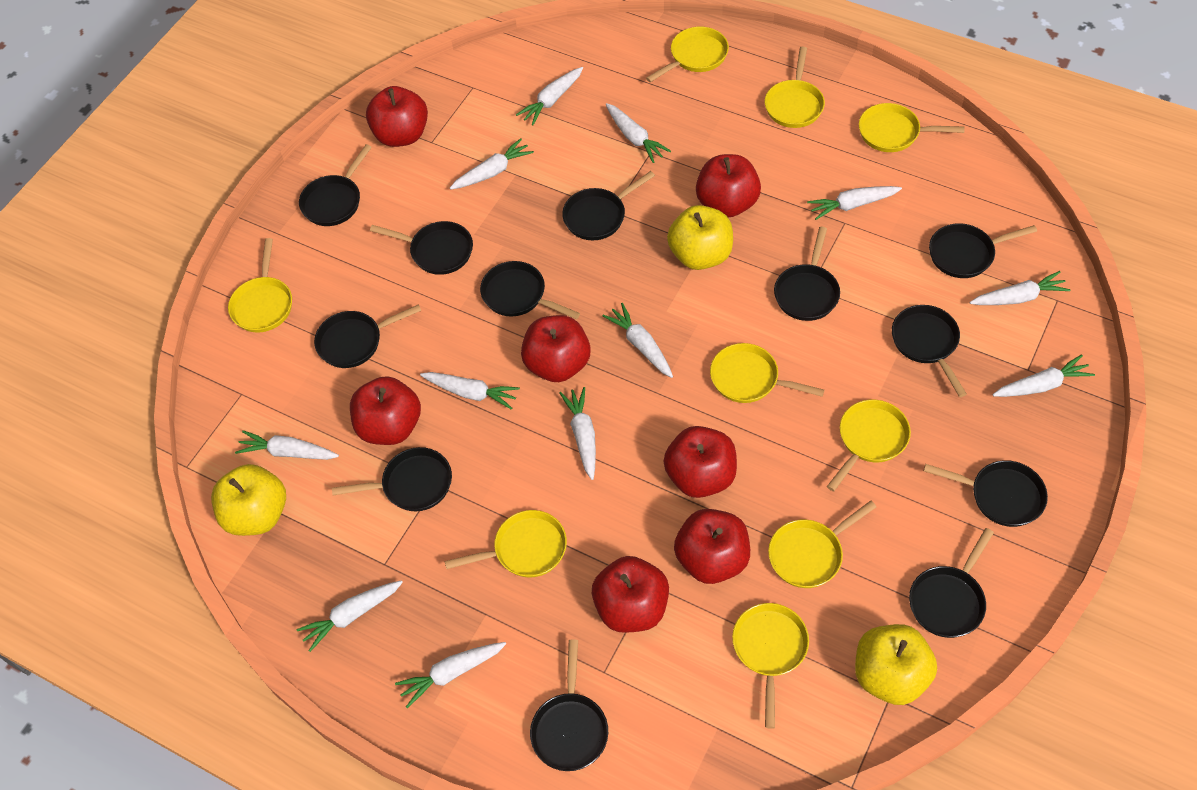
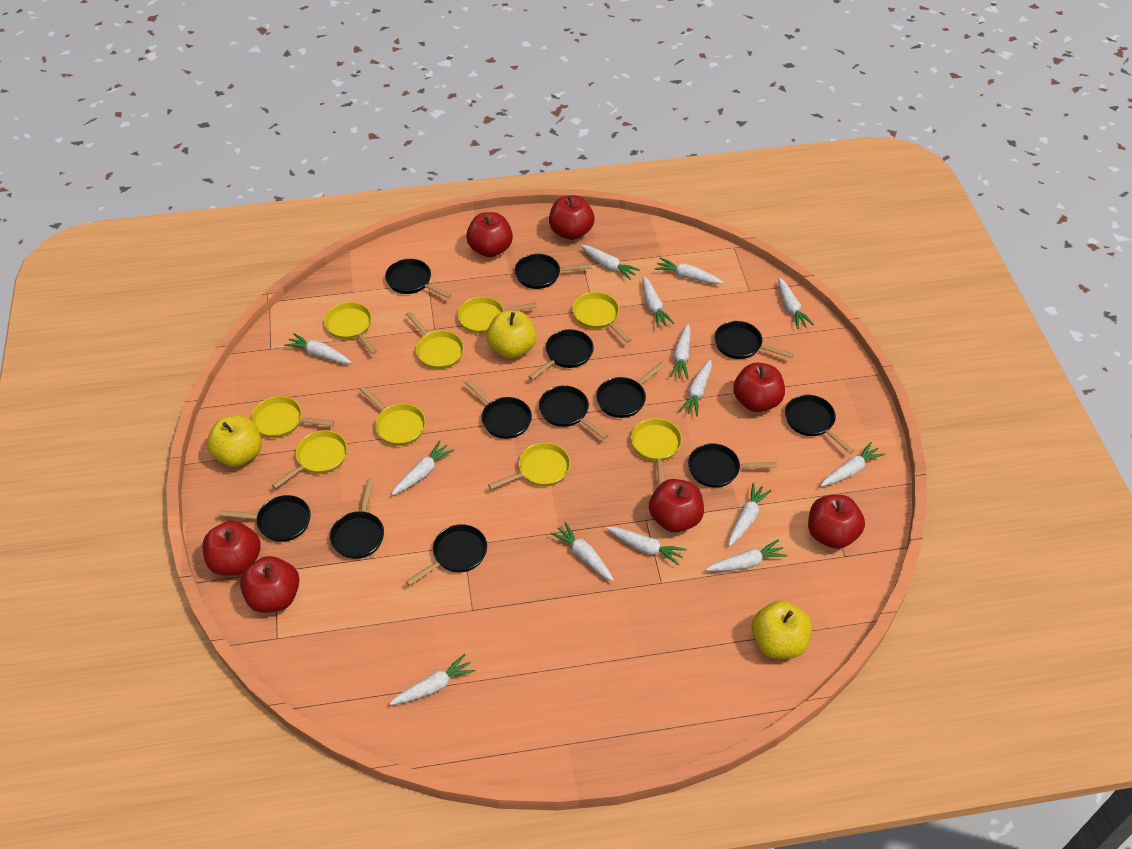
white carrot: [235,430,339,460] [296,580,403,652] [395,642,506,708] [420,372,520,410] [450,138,534,190] [516,67,583,125] [560,387,596,480] [603,303,673,378] [606,103,671,163] [807,186,902,220] [970,271,1070,305] [992,354,1095,397] = 12 -> [284,333,352,364] [389,654,475,705] [392,440,454,495] [550,522,614,581] [580,245,640,280] [606,527,686,566] [643,276,674,328] [655,258,723,284] [669,324,691,379] [679,360,712,416] [706,539,787,571] [729,483,772,546] [778,277,814,329] [820,442,885,487] = 14

